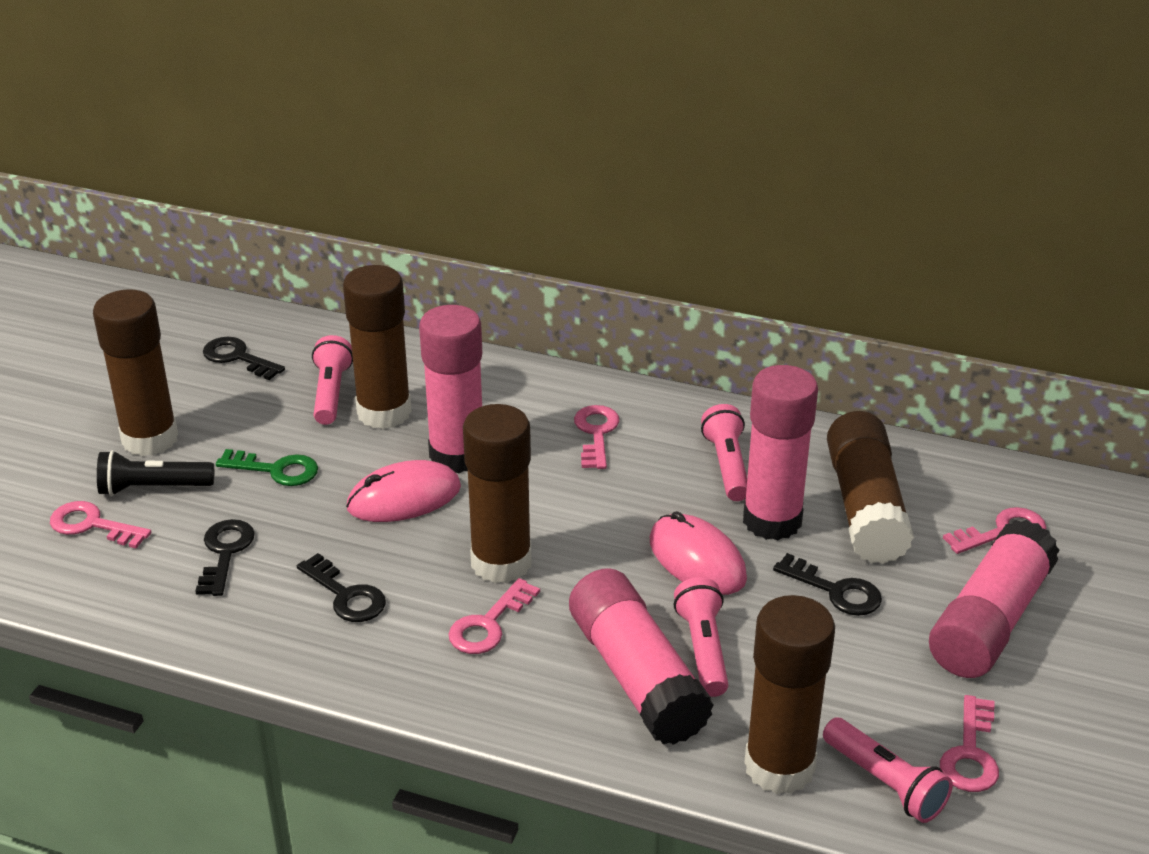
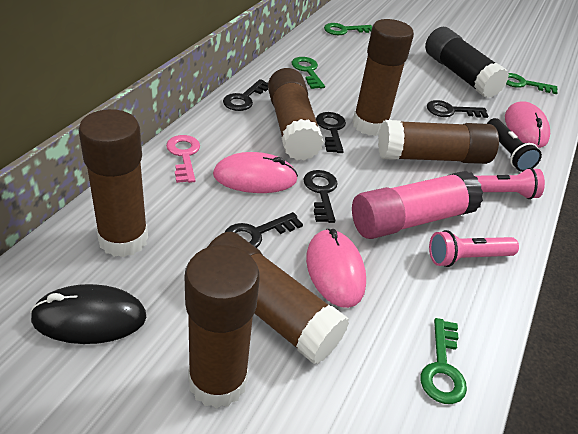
black glue stick: none = 0 -> [425,27,509,98] = 1
black key: [195,519,255,596] [203,337,285,380] [297,553,386,622] [773,553,882,616] = 4 -> [223,79,268,111] [224,212,303,248] [303,170,338,223] [316,112,346,153] [427,100,488,118] = 5
black mouse: none = 0 -> [30,284,147,344] = 1
brown glue stick: [93,289,178,456] [343,265,412,429] [463,404,531,583] [744,595,835,794] [827,411,914,564] = 5 -> [78,109,148,257] [185,245,260,409] [207,232,349,364] [268,68,324,160] [352,19,414,136] [378,120,499,164] = 6
green key: [216,449,318,486] = 1 -> [292,57,325,89] [324,23,372,35] [420,318,467,404] [506,73,558,94] = 4
pink flashlight: [312,335,353,425] [674,577,728,697] [701,404,747,501] [823,717,953,823] = 4 -> [429,230,519,267] [476,168,545,199] = 2
pink glue stick: [419,305,482,473] [569,568,714,745] [743,365,818,540] [929,520,1060,678] = 4 -> [352,171,483,239] = 1
pink key: [50,501,151,548] [448,578,540,654] [574,405,620,469] [940,695,999,792] [943,507,1047,554] = 5 -> [166,135,200,183] = 1
pink mouse: [346,460,461,522] [650,511,747,595] = 2 -> [213,152,298,193] [306,229,366,308] [505,101,550,148] = 3

